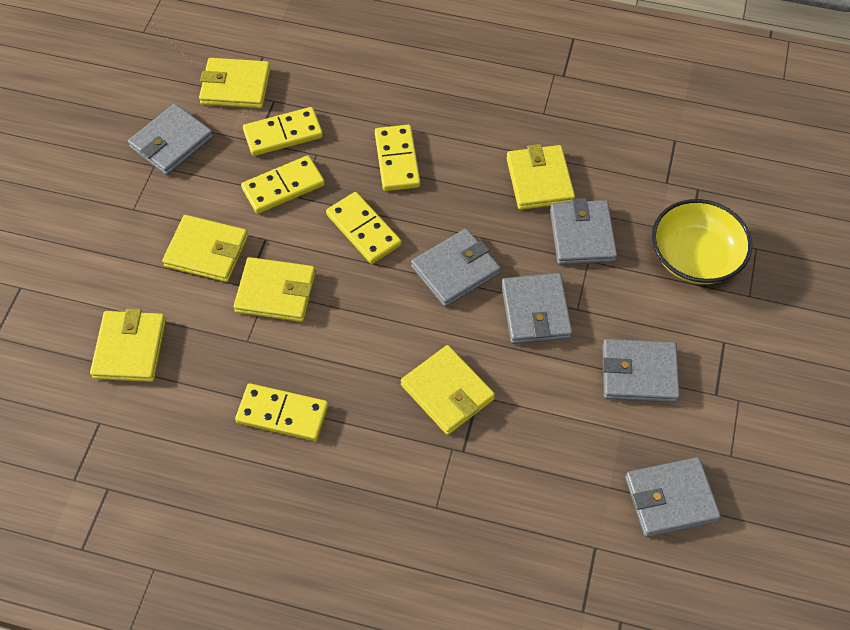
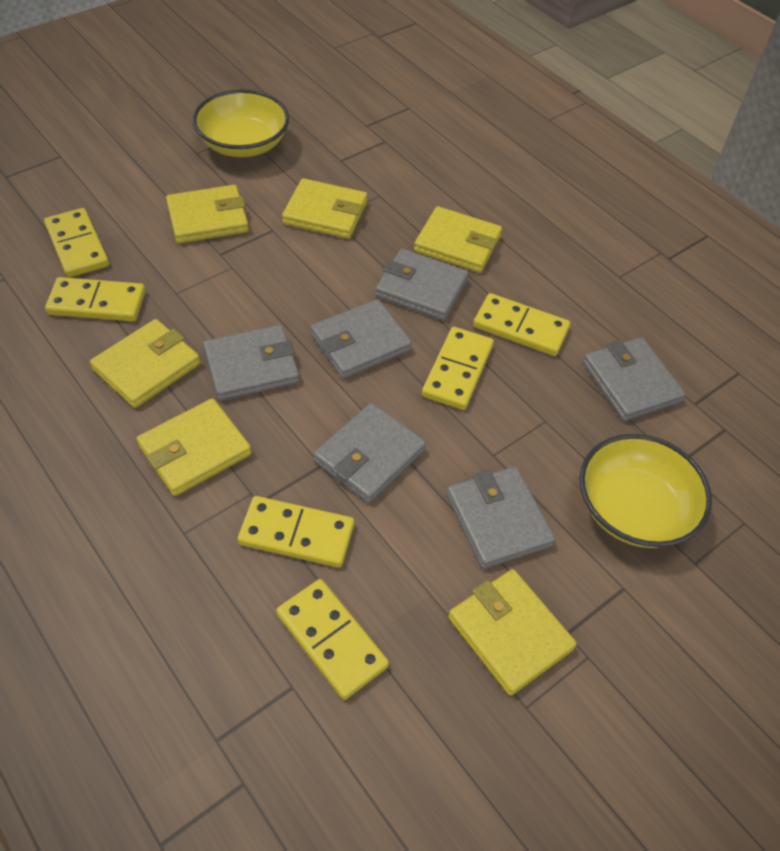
yellow bowl: [652,199,752,284] = 1 -> [192,90,289,157] [579,434,712,548] = 2
yellow domino: [235,383,328,441] [241,155,325,214] [243,107,323,156] [326,192,402,264] [375,125,420,191] = 5 -> [44,208,109,278] [45,277,146,321] [238,496,354,568] [276,579,389,700] [422,327,494,410] [473,293,570,356] = 6

